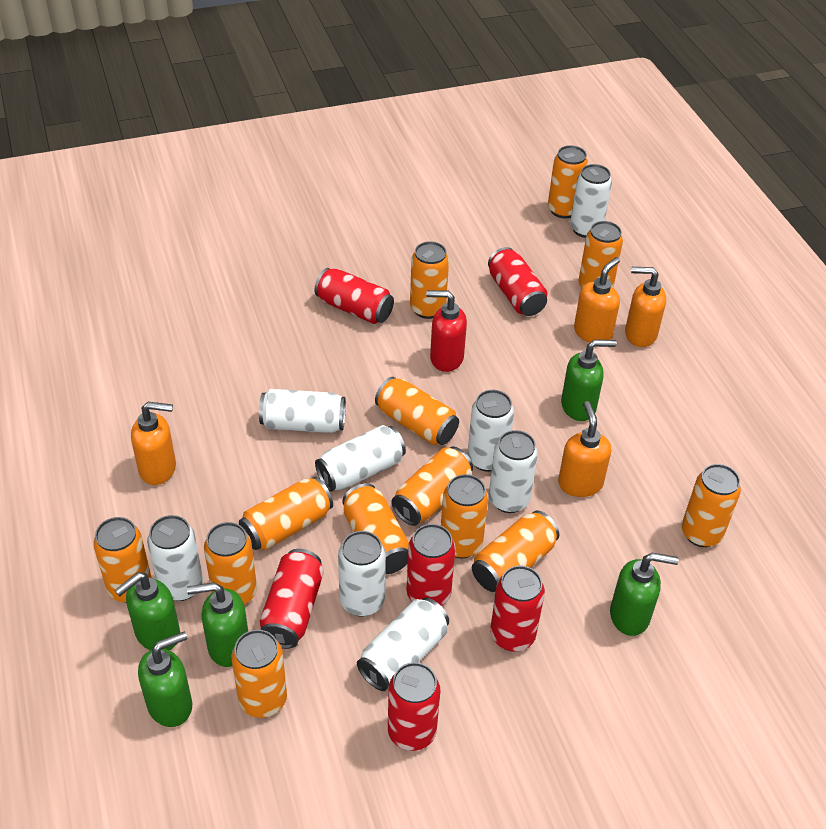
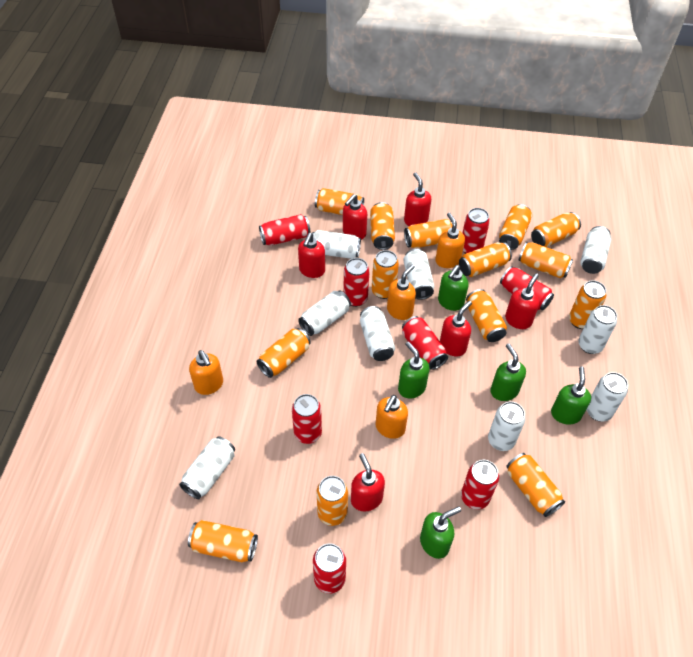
orange can: [93,517,152,603] [204,522,257,605] [232,629,287,718] [239,477,333,550] [342,483,409,574] [375,377,459,445] [391,447,473,526] [410,241,449,319] [441,474,488,559] [472,510,559,592] [548,145,588,218] [579,221,623,288] [682,464,741,547] = 13 -> [188,520,258,562] [256,328,311,378] [315,188,364,215] [316,476,348,526] [370,202,395,250] [372,250,399,299] [404,219,452,248] [459,242,512,277] [466,289,507,342] [499,204,532,250] [507,453,565,517] [518,242,573,278] [531,212,581,247] [569,280,606,329] = 14
red can: [260,549,324,649] [315,268,394,324] [388,662,440,751] [407,524,456,606] [488,247,548,316] [490,565,545,652] = 6 -> [259,214,310,246] [292,394,322,444] [313,544,346,594] [343,258,370,307] [402,316,448,370] [461,460,499,509] [463,208,490,254] [500,266,554,310] = 8
red soap dispenser: [426,290,467,372] = 1 -> [298,233,325,278] [343,194,367,240] [351,453,385,511] [404,172,431,226] [440,301,472,356] [505,273,539,329] = 6
white can: [147,515,203,601] [259,389,346,433] [315,425,406,492] [338,531,386,617] [357,597,449,691] [467,390,514,472] [489,430,538,513] [570,164,612,238] = 8 -> [179,436,235,499] [298,290,351,336] [312,230,361,259] [360,306,395,361] [403,249,434,300] [488,402,526,451] [578,305,617,354] [580,226,611,274] [586,372,628,422] = 9

